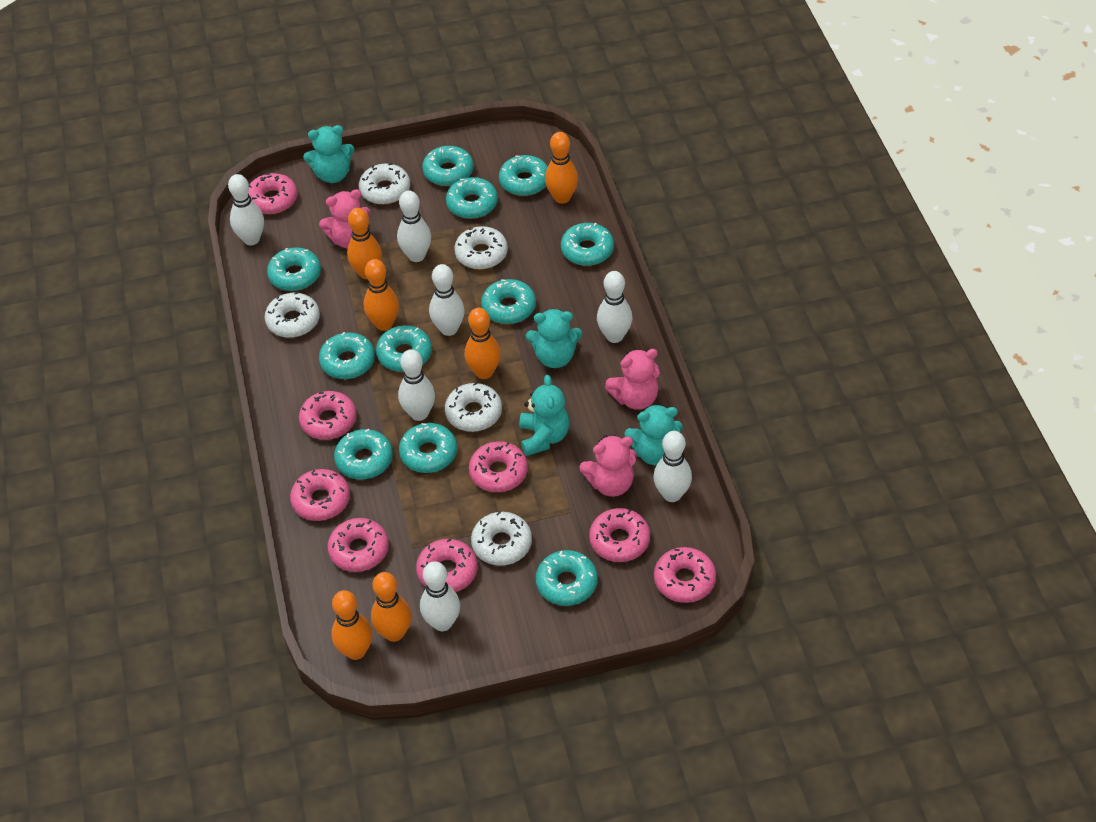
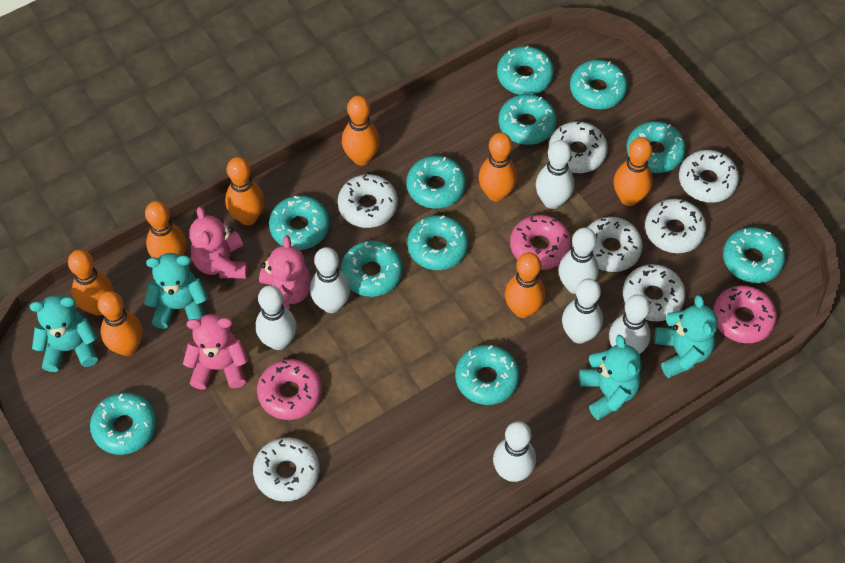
orange bowling pin: [331,590,373,660] [347,208,382,279] [364,259,399,331] [371,572,412,642] [465,308,501,379] [545,132,578,204] = 6 -> [68,250,113,315] [98,291,143,356] [145,201,187,259] [225,157,264,225] [342,96,380,166] [479,133,517,202] [505,252,545,318] [614,137,653,206] = 8
pink donut: [248,173,297,214] [290,469,350,521] [299,391,356,440] [328,518,389,572] [416,539,478,592] [469,441,528,492] [589,508,650,562] [654,547,716,603] = 8 -> [257,359,322,420] [510,215,571,270] [713,286,777,343] = 3
white donut: [265,292,320,338] [359,163,410,204] [445,382,502,432] [454,226,508,269] [471,511,532,566] = 5 -> [253,437,320,501] [338,174,398,228] [549,121,608,173] [587,217,643,272] [623,264,686,321] [645,199,706,253] [679,150,739,203] = 7

